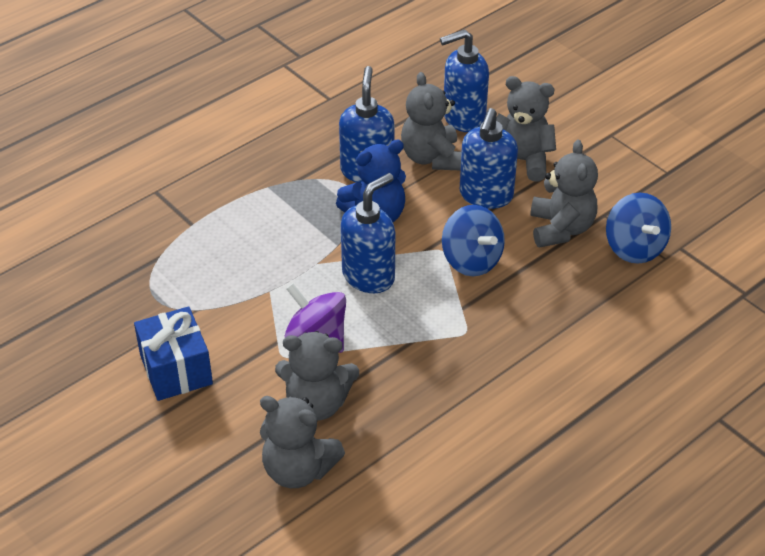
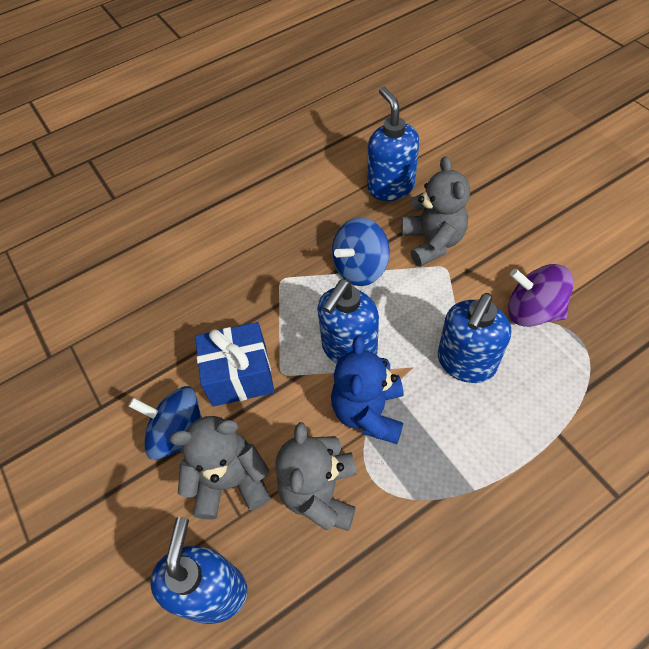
grey teddy bear: [260,396,345,488] [275,331,359,421] [401,72,461,171] [496,76,556,181] [530,140,598,248] = 5 -> [169,416,271,520] [275,422,357,531] [402,156,470,267] = 3

